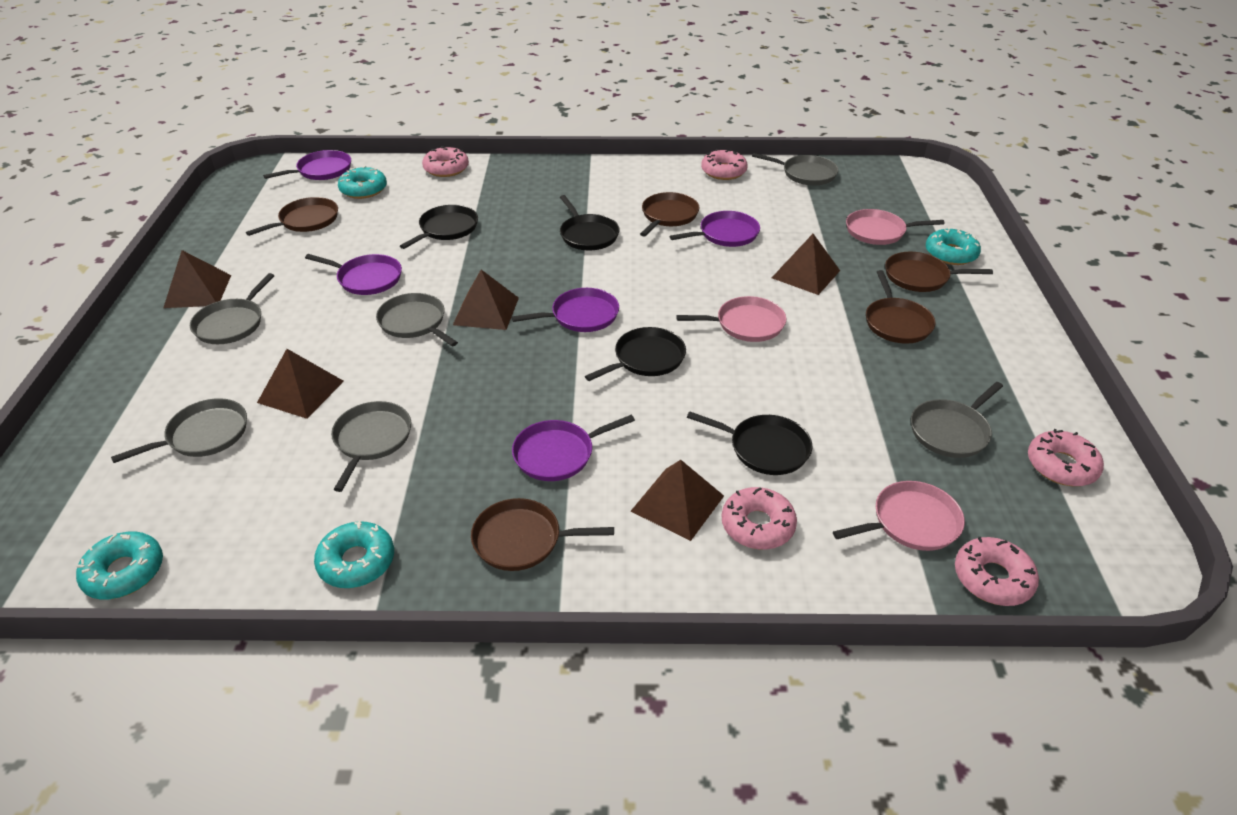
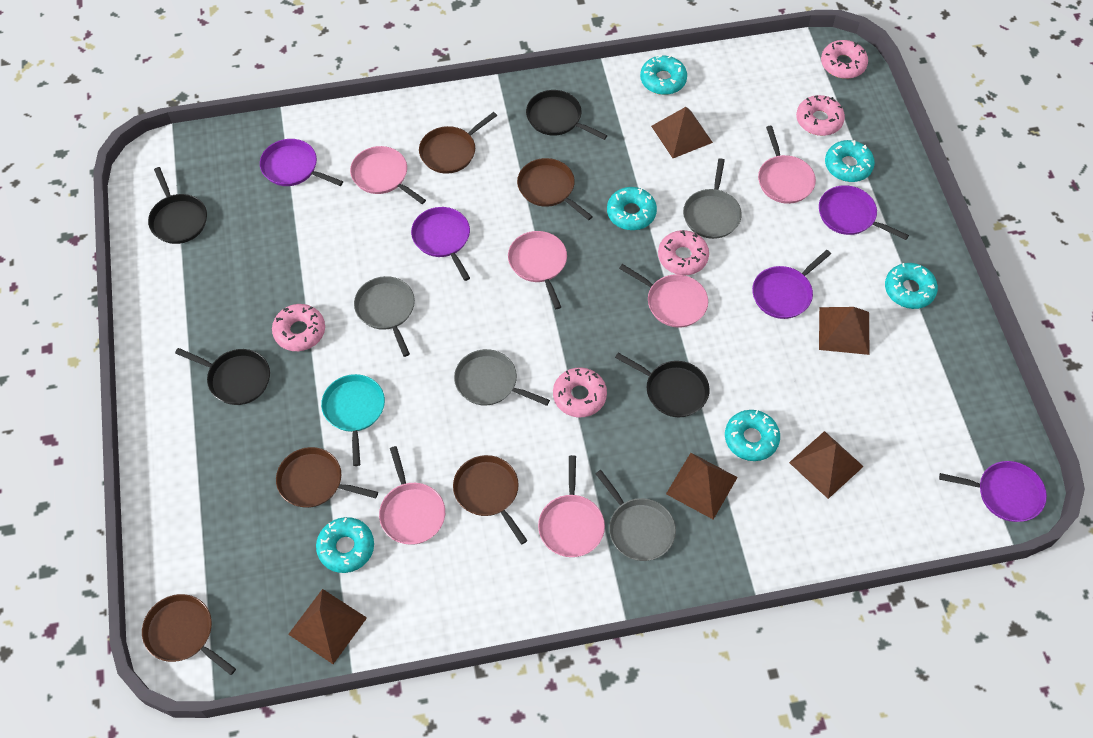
grey pan: [111,398,247,463] [190,273,275,344] [331,401,411,492] [376,293,458,347] [752,153,838,186] [911,382,1003,458] = 6 -> [354,276,415,357] [454,349,550,406] [595,470,676,561] [683,158,742,239] = 4
pink pan: [676,296,786,342] [833,481,965,551] [846,209,945,245] = 3 -> [350,146,426,204] [379,446,445,545] [508,231,567,309] [538,455,605,557] [619,264,708,327] [758,126,816,204] = 6
turquoise donut: [76,532,163,600] [314,521,394,588] [338,166,387,199] [926,227,981,265] = 4 -> [316,517,374,573] [607,187,657,230] [640,55,687,95] [725,410,780,461] [825,140,875,182] [885,263,938,309] = 6
turquoise pan: none = 0 -> [321,374,385,466] = 1

